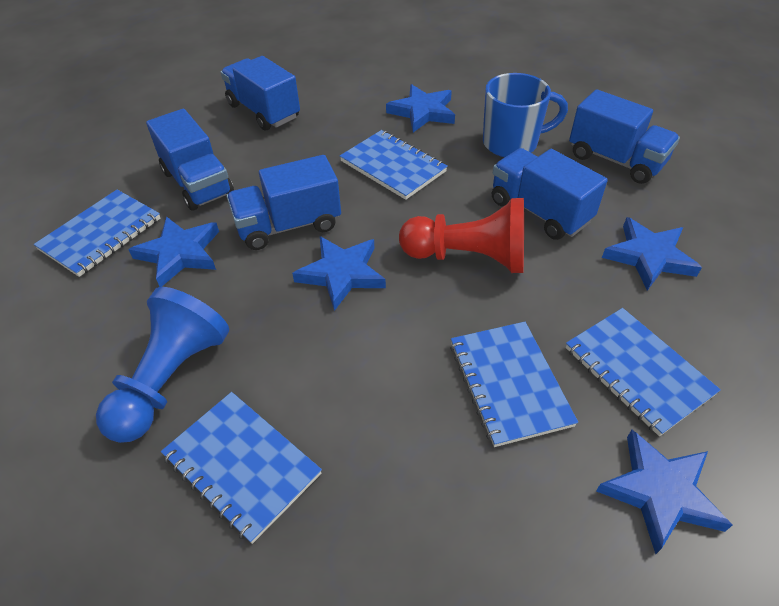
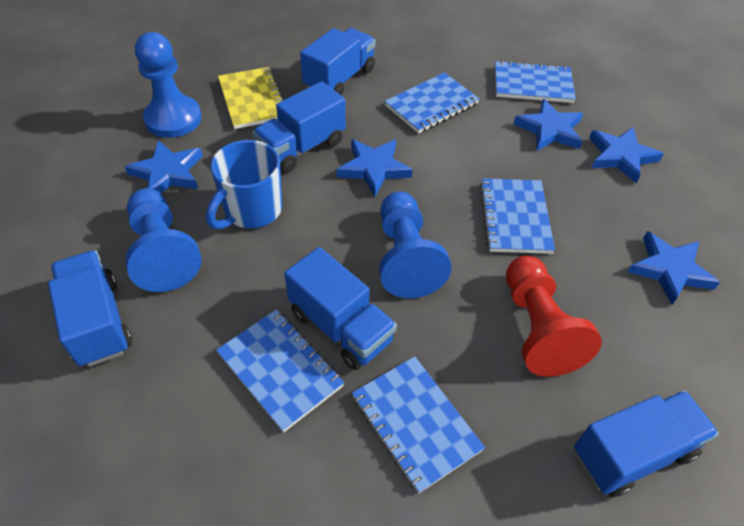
blue pawn: [96,287,229,443] = 1 -> [125,188,201,292] [135,32,202,138] [379,192,452,298] = 3
yellow notebook: none = 0 -> [218,67,284,129] = 1

